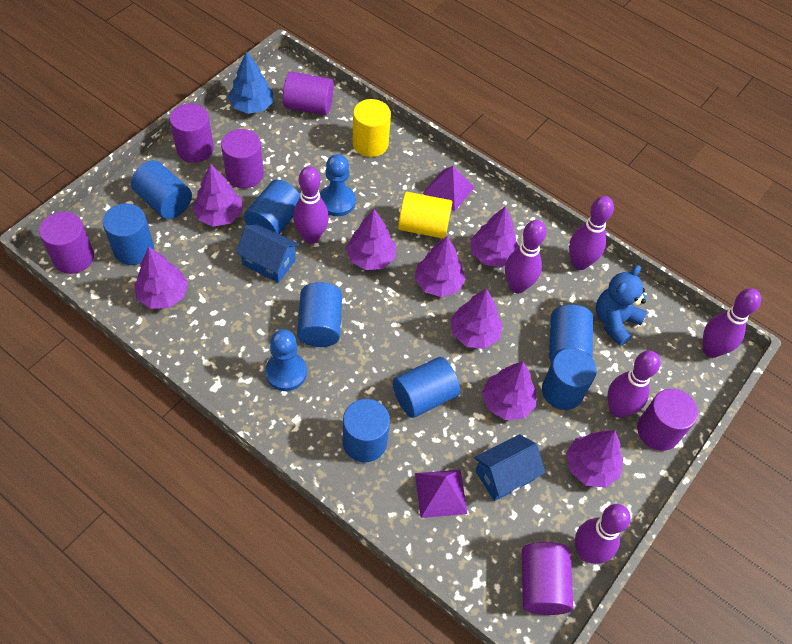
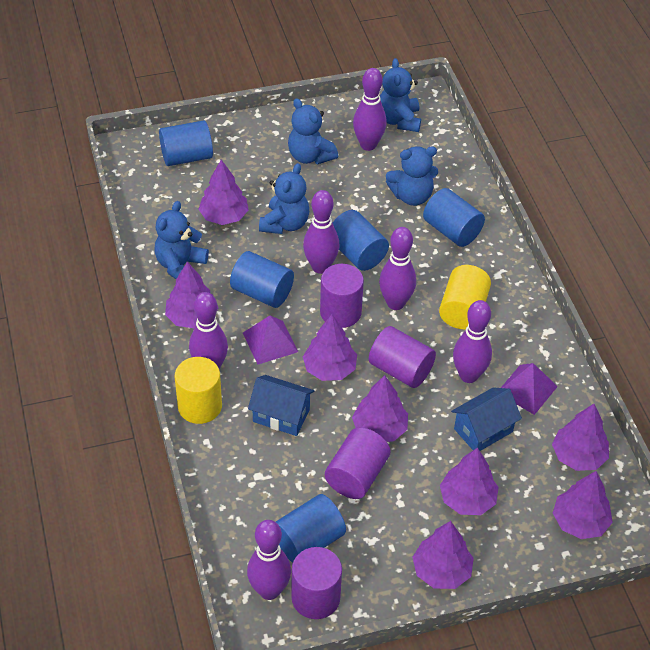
blue cylinder: [103,203,154,265] [131,160,192,219] [244,179,300,234] [297,282,342,347] [343,399,390,462] [393,357,460,418] [542,348,597,410] [549,305,593,363] = 8 -> [159,120,213,166] [230,251,294,308] [276,494,346,563] [333,210,389,271] [423,188,485,247] = 5
blue pawn: [265,329,307,391] [320,154,356,216] = 2 -> none = 0
blue teddy bear: [596,265,647,346] = 1 -> [154,201,209,279] [259,163,309,234] [288,98,338,164] [380,58,421,132] [386,146,438,206] = 5
blue tree: [228,51,274,114] = 1 -> none = 0
purple cylinder: [39,212,94,274] [170,103,214,163] [221,129,264,188] [283,72,334,115] [522,542,573,615] [637,389,698,451] = 6 -> [291,547,342,619] [320,264,364,328] [325,427,390,499] [369,326,436,388] = 4

